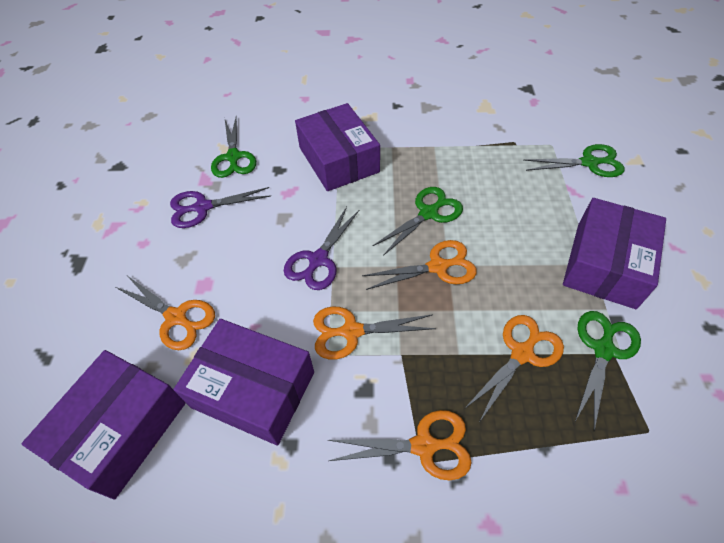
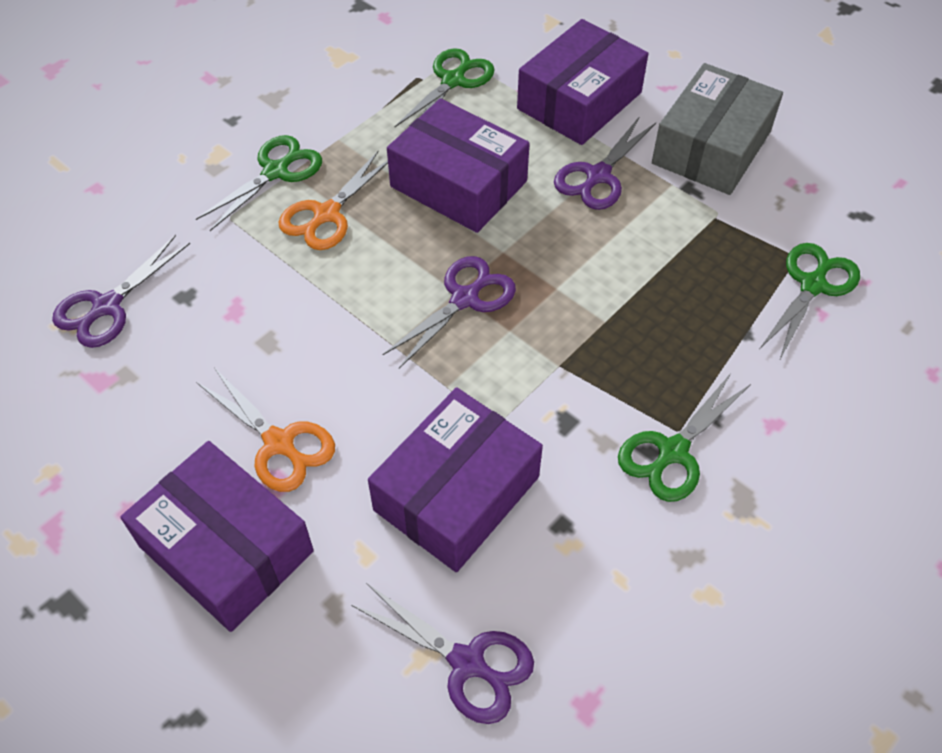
grey box: none = 0 -> [652,63,783,195] = 1
orange scissors: [115,276,215,350] [313,307,436,360] [328,410,472,480] [362,240,477,290] [464,315,564,421] = 5 -> [196,369,335,492] [279,150,388,250] = 2
purple scissors: [170,187,271,228] [284,207,359,290] = 2 -> [52,235,190,348] [351,583,534,724] [382,256,516,369] [554,116,656,210] = 4

